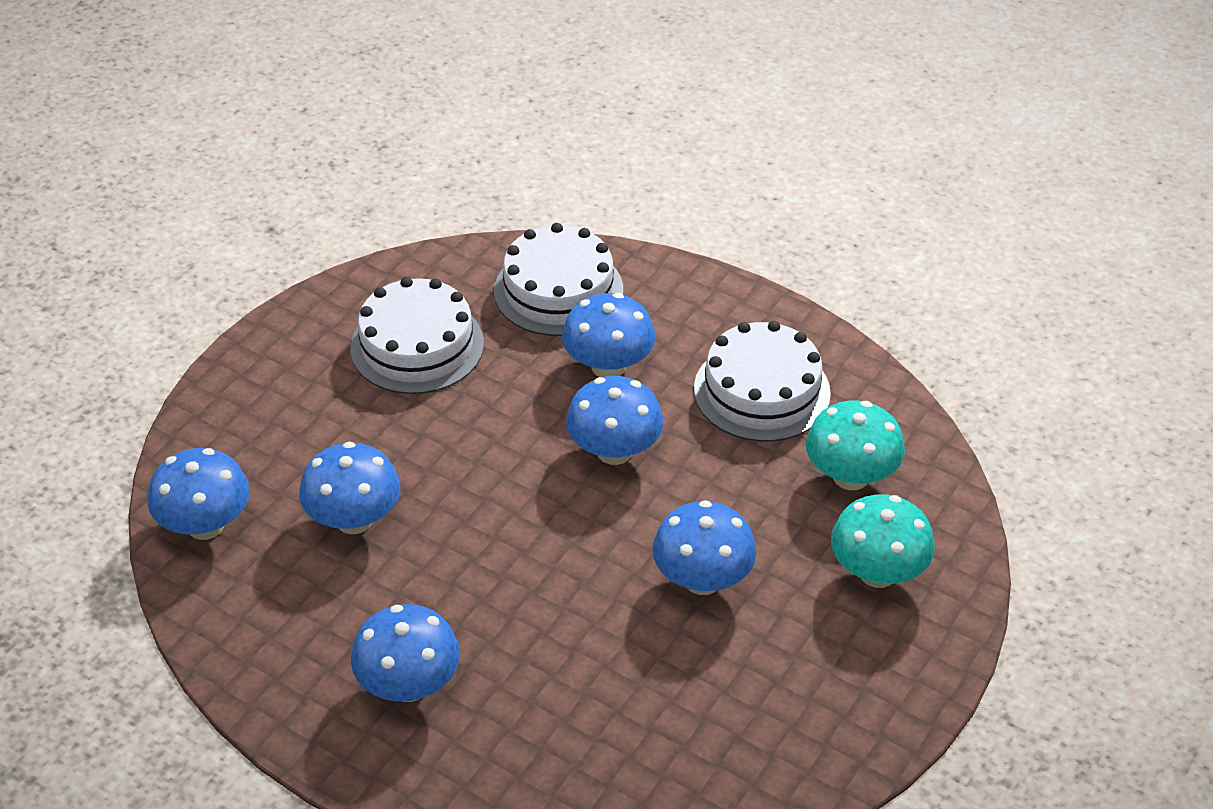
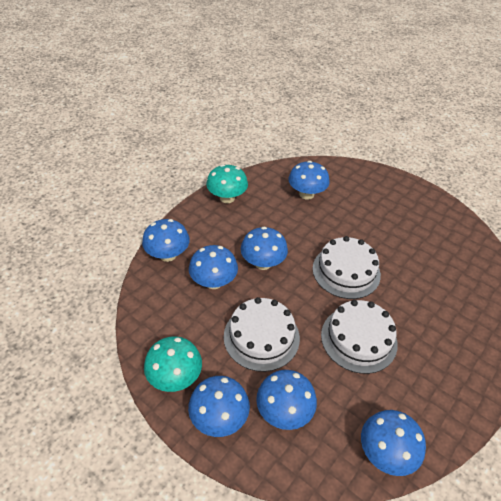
blue mushroom: [147,448,250,540] [299,442,400,534] [351,604,460,702] [562,293,655,377] [566,376,663,465] [653,500,756,595] = 6 -> [142,219,190,262] [188,376,250,437] [189,245,238,289] [241,227,288,270] [256,370,317,430] [289,161,330,200] [361,410,426,476] = 7

